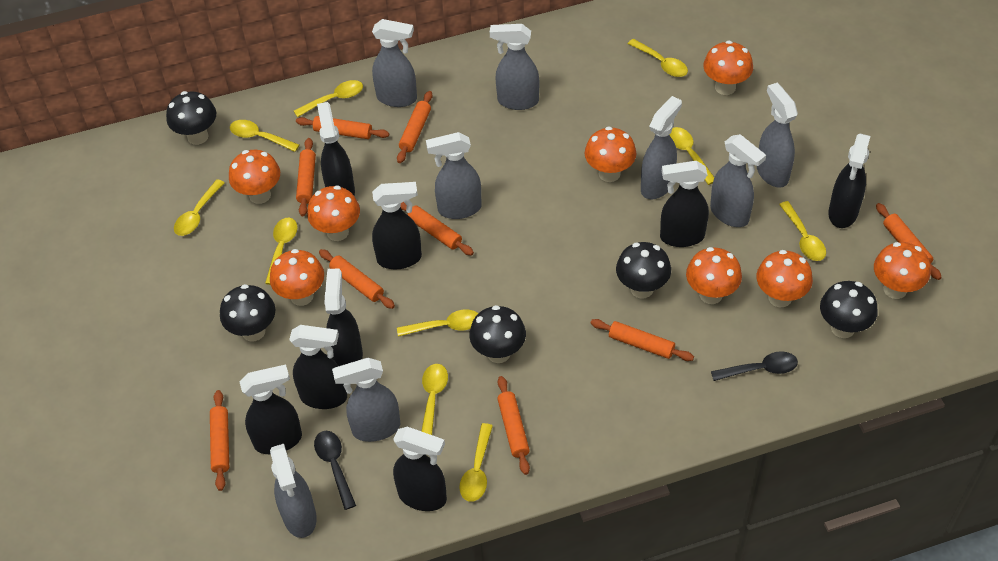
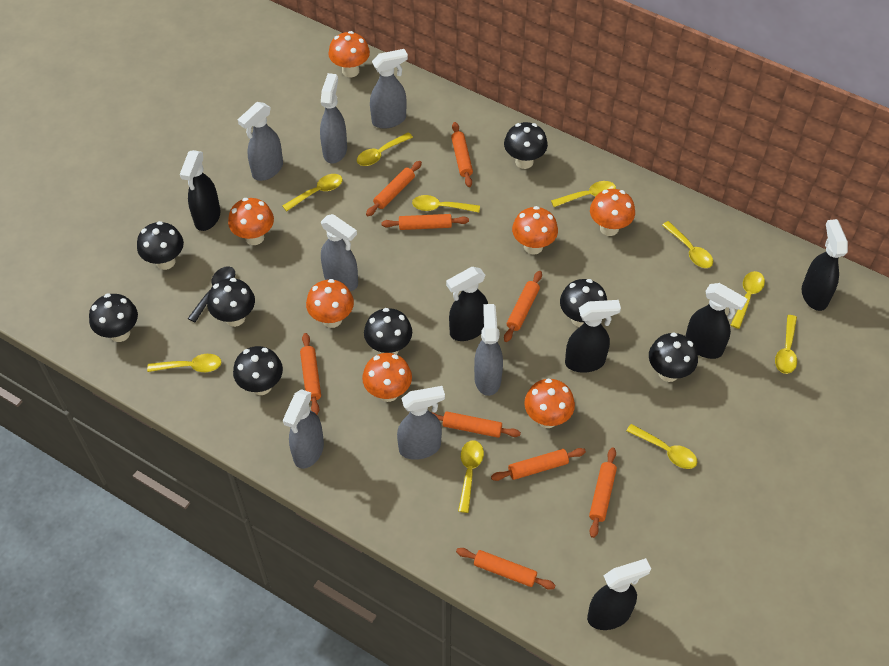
black mushroom: [166,91,216,145] [220,284,276,341] [469,305,526,363] [616,242,671,298] [820,281,878,338] = 5 -> [89,294,138,342] [137,221,184,270] [207,278,255,327] [233,346,283,395] [364,308,412,354] [504,122,548,169] [560,279,607,327] [649,332,698,382] = 8
black spoon: [314,431,356,510] [711,351,798,381] = 2 -> [188,266,235,322] = 1
black spray bottle: [240,364,302,454] [289,325,347,409] [317,102,355,196] [324,269,363,366] [372,182,422,269] [393,427,447,511] [660,161,709,247] [828,133,871,228] = 8 -> [180,150,221,231] [446,267,488,341] [565,300,621,373] [587,558,651,630] [686,283,747,359] [802,219,848,311] = 6
grey spray bottle: [270,444,317,538] [332,358,400,442] [372,19,417,107] [426,132,482,219] [490,24,539,110] [641,96,682,199] [710,134,766,227] [757,83,798,188] = 8 -> [238,102,283,181] [283,389,324,469] [320,73,347,164] [321,214,358,291] [370,49,408,129] [397,386,445,460] [474,304,503,396] = 7
orange mushroom: [229,150,280,204] [270,249,324,306] [307,186,360,241] [585,126,636,182] [686,247,742,304] [704,41,753,95] [756,250,813,307] [874,242,930,299] = 8 -> [228,198,274,245] [306,279,354,328] [328,31,370,77] [362,353,412,402] [512,206,558,255] [524,379,575,428] [590,189,635,236] = 7

